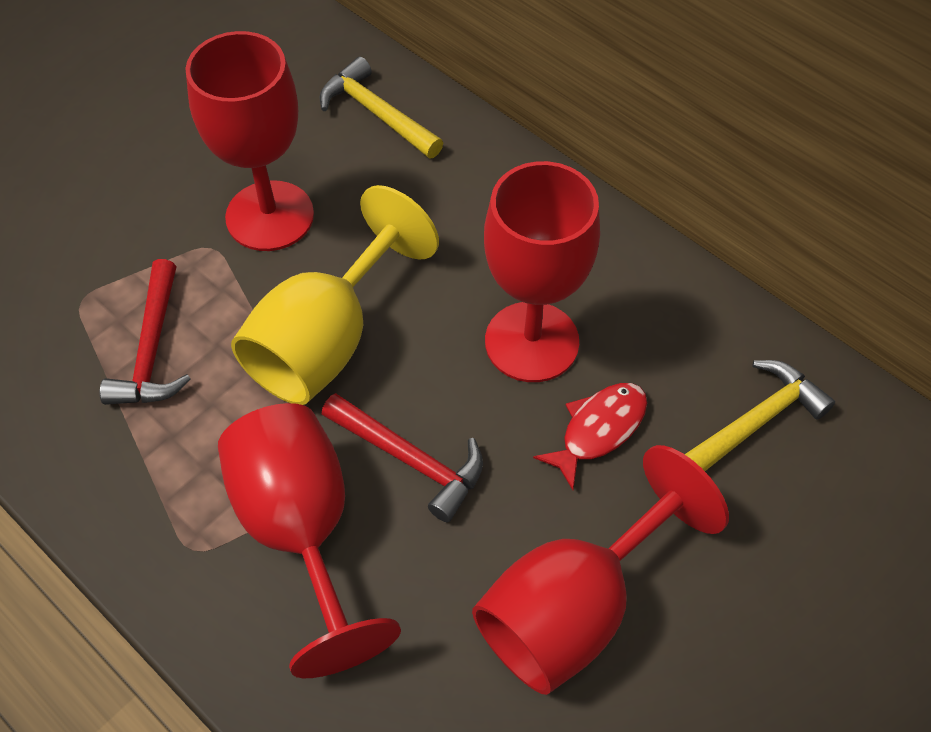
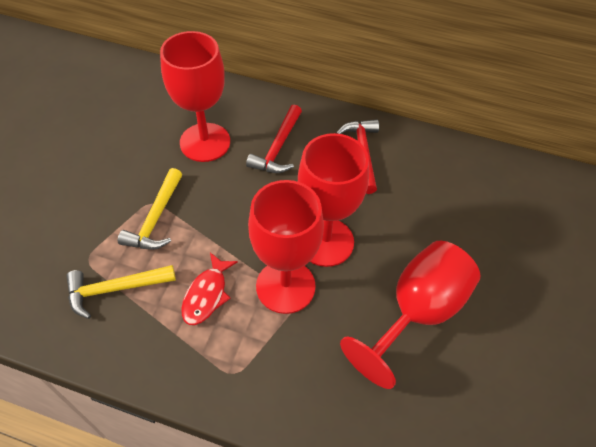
yellow goblet: [231,185,439,405] = 1 -> none = 0

